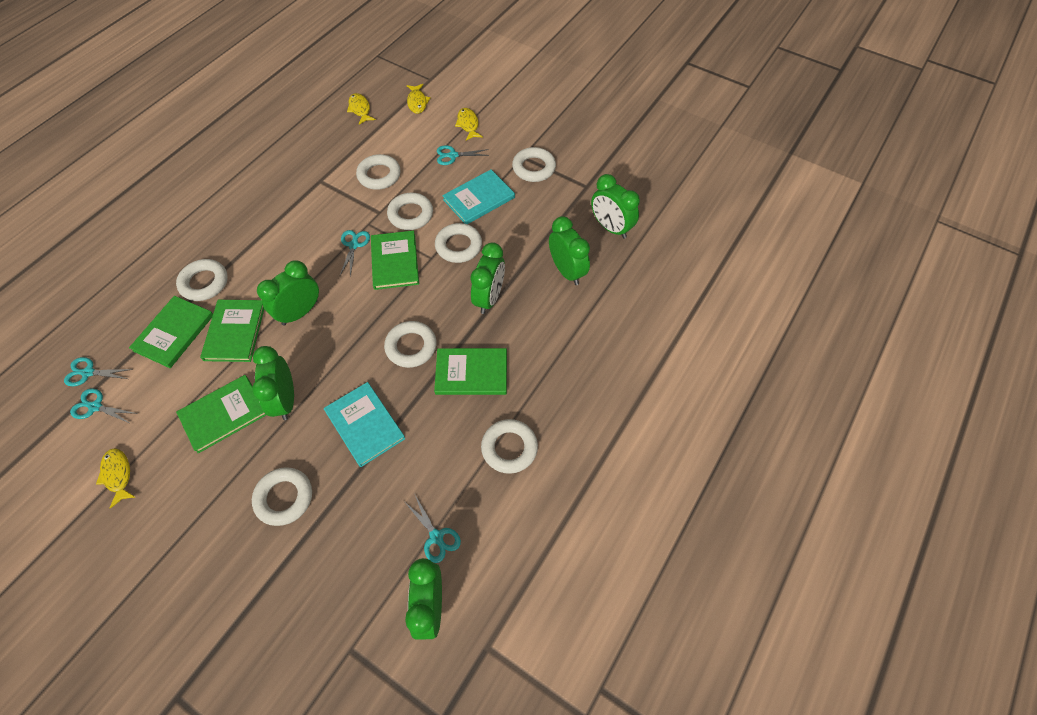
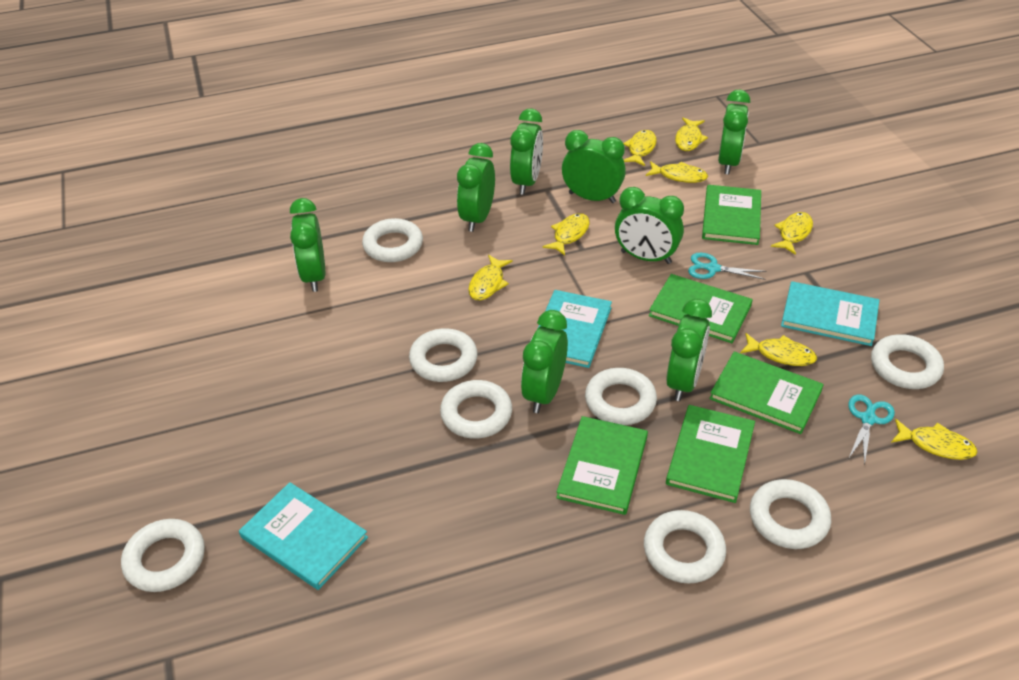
green clock: [252,346,294,420] [257,260,319,326] [405,558,442,640] [470,242,505,314] [549,216,590,285] [591,174,640,239] = 6 -> [290,198,325,292] [457,143,495,232] [510,108,543,195] [521,310,568,413] [562,130,626,203] [615,187,684,264] [666,299,712,401] [718,89,750,174] = 8
turquoise book: [324,382,405,467] [442,170,515,224] = 2 -> [239,482,368,590] [538,290,612,368] [781,281,879,346] = 3
turquoise scissors: [64,357,133,386] [70,388,138,424] [340,230,370,276] [405,495,461,563] [437,145,489,165] = 5 -> [688,253,767,280] [848,395,895,465] = 2
yellow fish: [96,448,135,509] [347,93,376,125] [407,84,431,114] [455,108,483,141] = 4 -> [468,255,513,300] [542,213,590,256] [623,130,657,166] [646,161,708,183] [675,118,708,151] [740,333,817,366] [771,212,813,255] [891,419,978,460] = 8

